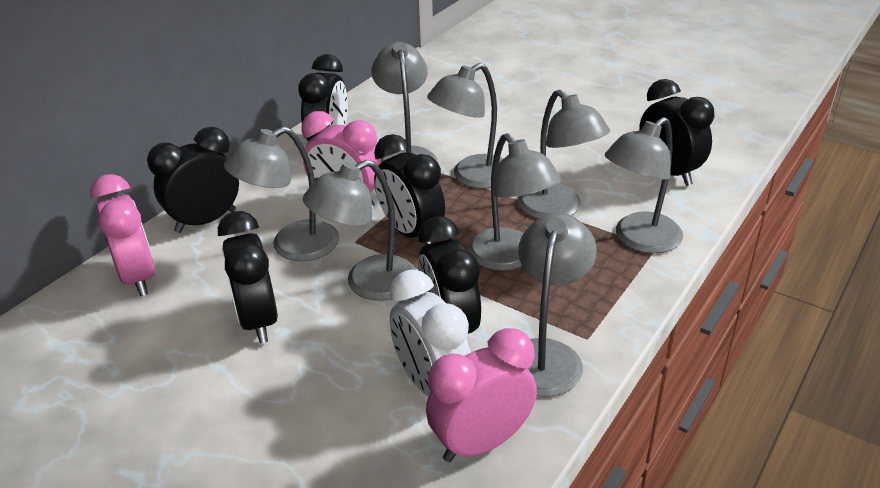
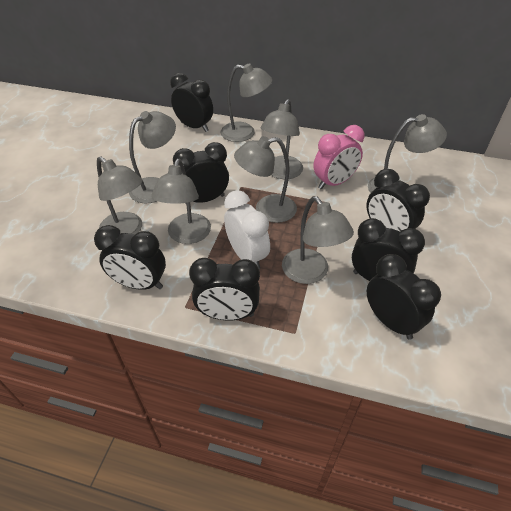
black clock: [147,127,239,233] [218,211,278,343] [298,54,348,142] [374,134,445,245] [418,217,481,333] [639,79,714,186] = 6 -> [94,225,166,290] [170,73,213,132] [173,142,229,204] [189,258,260,321] [352,218,425,281] [366,169,430,231] [367,254,441,340] = 7
pink clock: [90,174,156,296] [302,111,381,207] [426,328,537,462] = 3 -> [314,125,364,190] = 1

